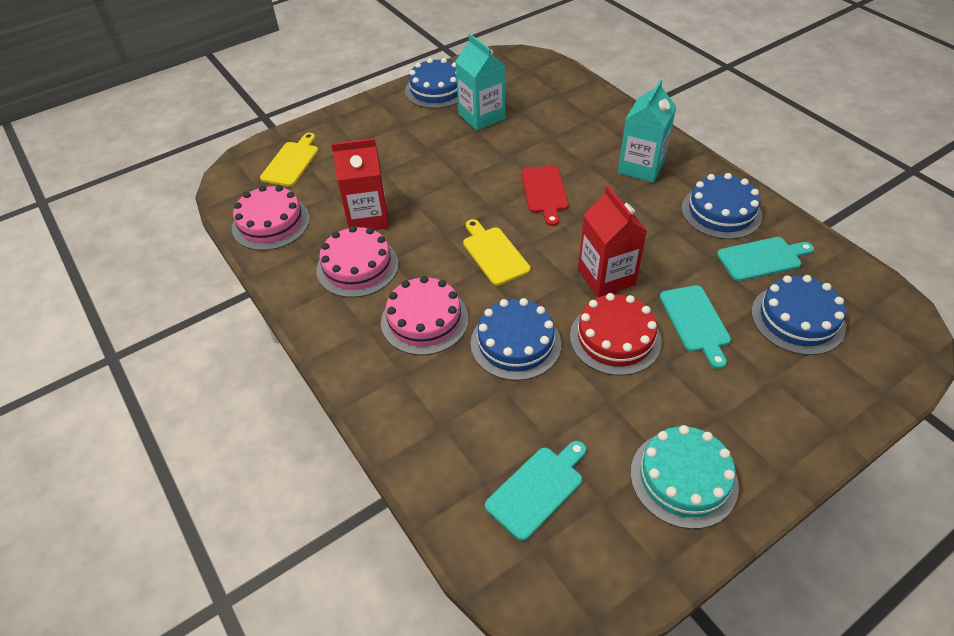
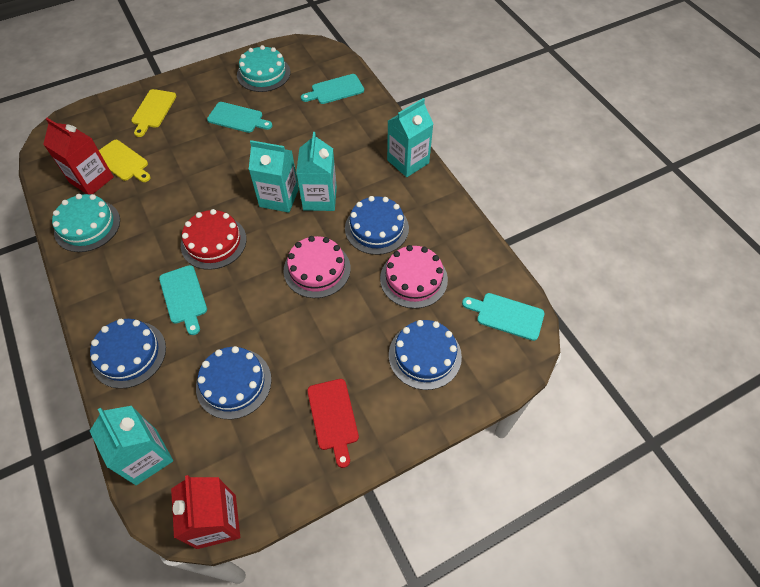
pink cake: [232,185,310,251] [316,226,399,298] [381,276,469,355] = 3 -> [284,236,351,298] [380,245,448,309] = 2
turquoise cake: [631,425,739,529] = 1 -> [52,194,120,252] [237,45,290,92] = 2
turquoise carton: [455,34,505,131] [618,79,676,183] = 2 -> [90,406,173,485] [249,140,299,213] [296,132,337,211] [387,98,433,177] = 4
turquoise cutting board: [485,441,586,541] [660,285,731,369] [717,237,814,281] = 3 -> [159,265,207,335] [207,102,273,133] [301,74,364,104] [462,293,545,341] = 4

